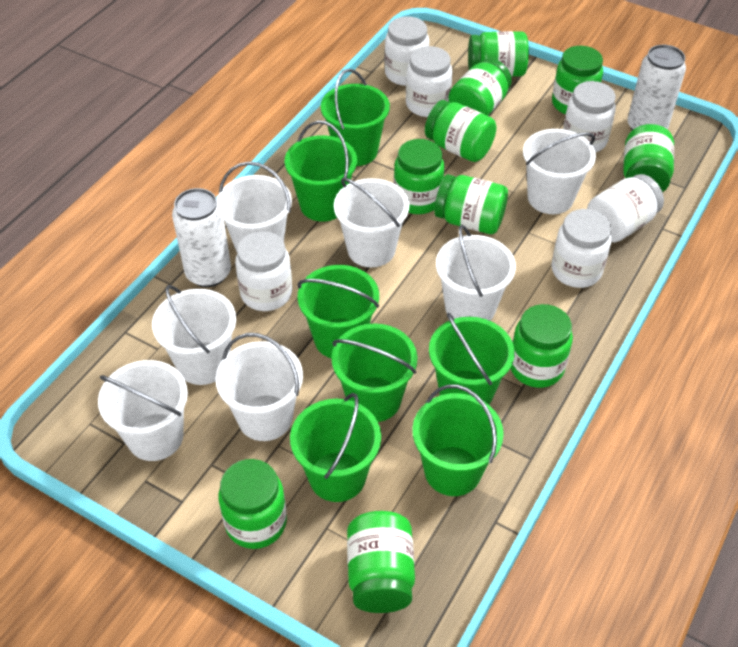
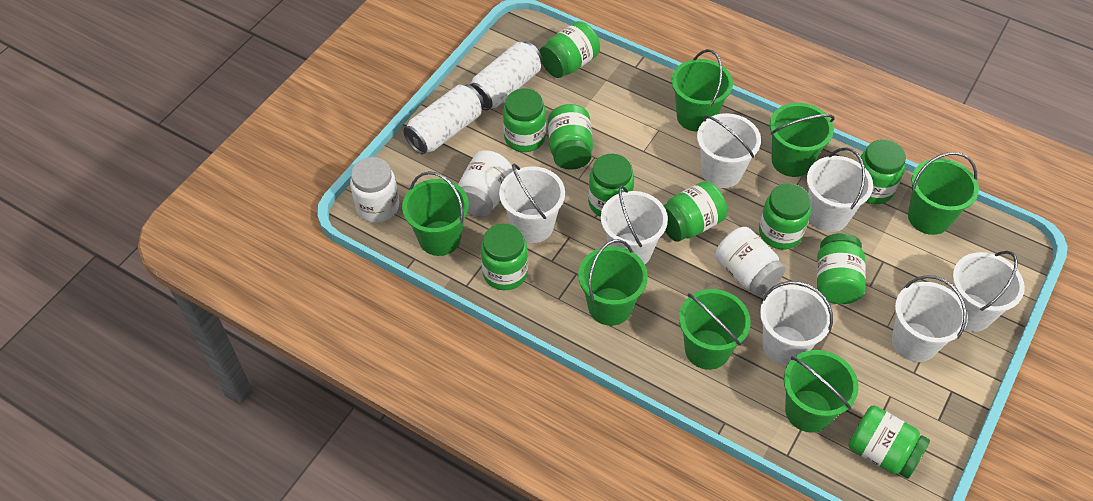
white jar: [235,231,292,311] [385,16,429,86] [406,46,452,117] [551,209,611,288] [563,81,616,152] [587,174,664,242] = 6 -> [350,157,399,223] [458,150,513,217] [715,227,785,296] = 3

